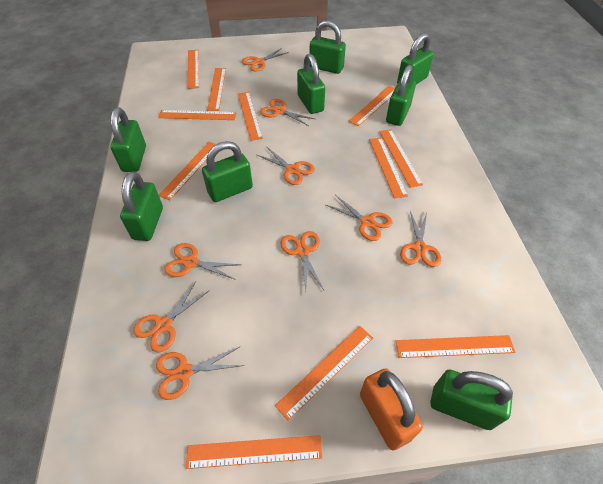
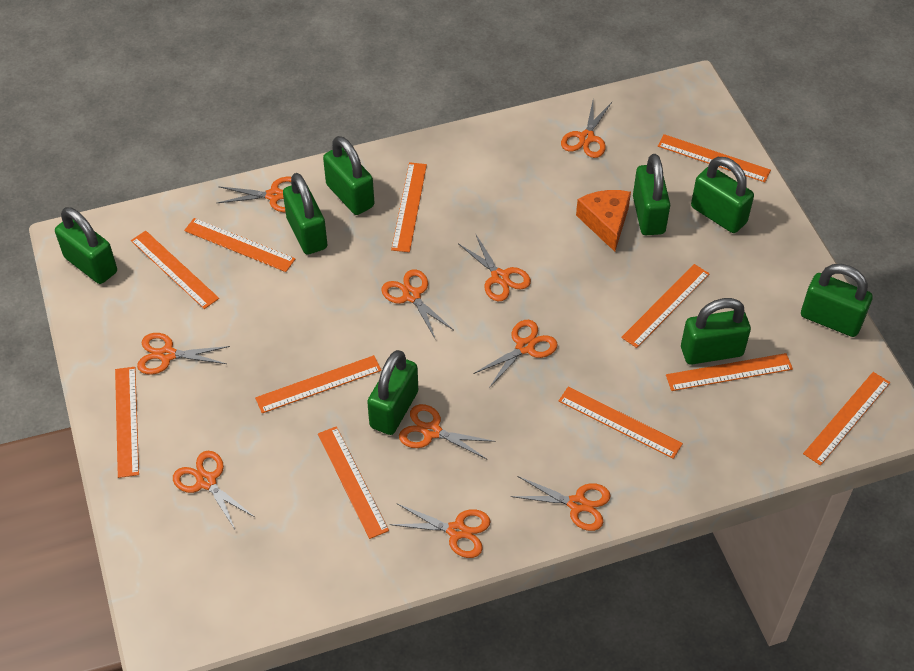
orange cheese: none = 0 -> [576,190,631,252] = 1
orange padlock: [360,368,423,450] = 1 -> none = 0
orange scissors: [133,282,209,353] [156,346,245,400] [164,243,241,279] [242,48,289,72] [257,146,315,185] [260,99,315,126] [280,231,324,293] [326,195,392,241] [400,211,441,267] = 9 -> [137,333,230,375] [173,451,255,531] [217,177,291,212] [381,269,453,338] [390,504,491,558] [399,404,496,460] [458,233,531,301] [473,320,558,388] [511,476,611,531] [561,101,612,158] = 10

